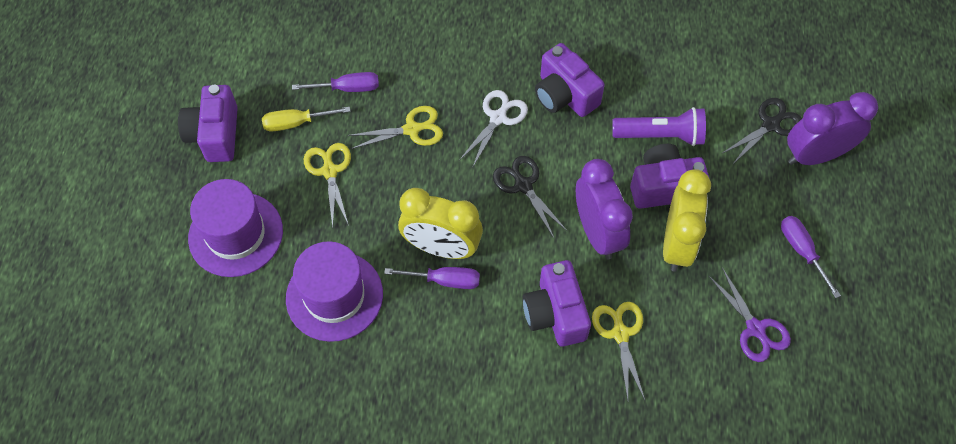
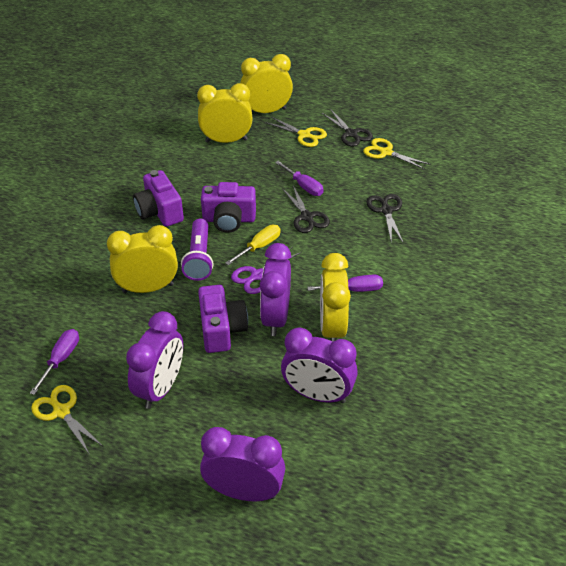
black scissors: [493,156,567,238] [721,98,802,165] = 2 -> [282,186,330,233] [322,110,373,147] [366,194,404,244] = 3
purple camera: [178,85,238,162] [522,260,591,347] [535,43,605,117] [630,144,709,209] = 4 -> [133,170,184,227] [198,285,248,353] [201,182,256,233] = 3
purple clock: [576,159,633,259] [787,92,878,165] = 2 -> [126,311,183,409] [200,427,285,501] [260,243,291,336] [281,328,358,403] = 4
purple hat: [188,179,283,277] [286,241,383,342] = 2 -> none = 0
white scissors: [460,90,528,168] = 1 -> none = 0
yellow clock: [398,188,483,259] [663,169,711,272] = 2 -> [107,225,178,293] [197,83,253,143] [240,54,293,113] [320,253,351,341] = 4

